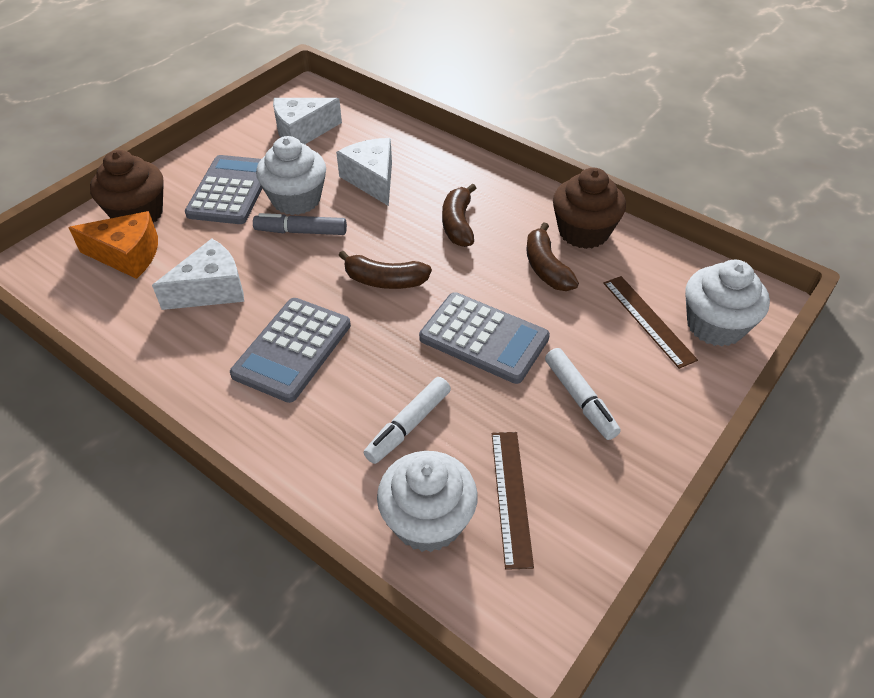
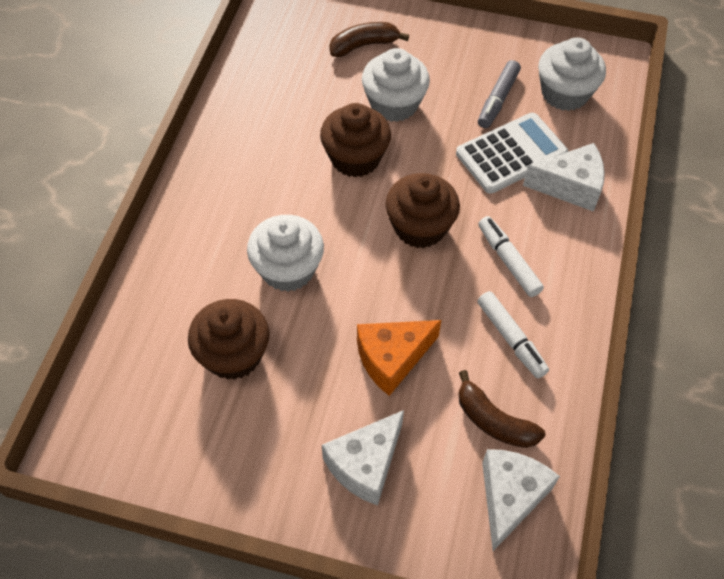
brown banana: [338,251,432,289] [442,184,476,247] [526,223,579,291] = 3 -> [329,22,409,57] [458,370,545,448] = 2
brown cupcake: [90,150,164,223] [553,168,626,249] = 2 -> [188,299,270,380] [320,103,391,177] [385,173,460,248] = 3
brown ruler: [492,432,534,570] [603,276,698,369] = 2 -> none = 0
grey calculator: [185,155,262,224] [230,298,351,403] [419,292,550,384] = 3 -> none = 0
white calculator: none = 0 -> [456,113,568,194] = 1

